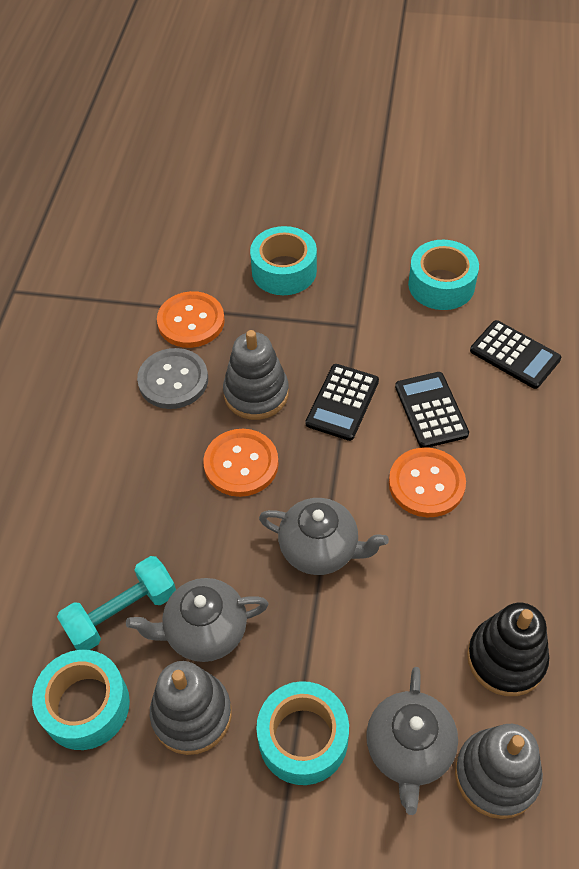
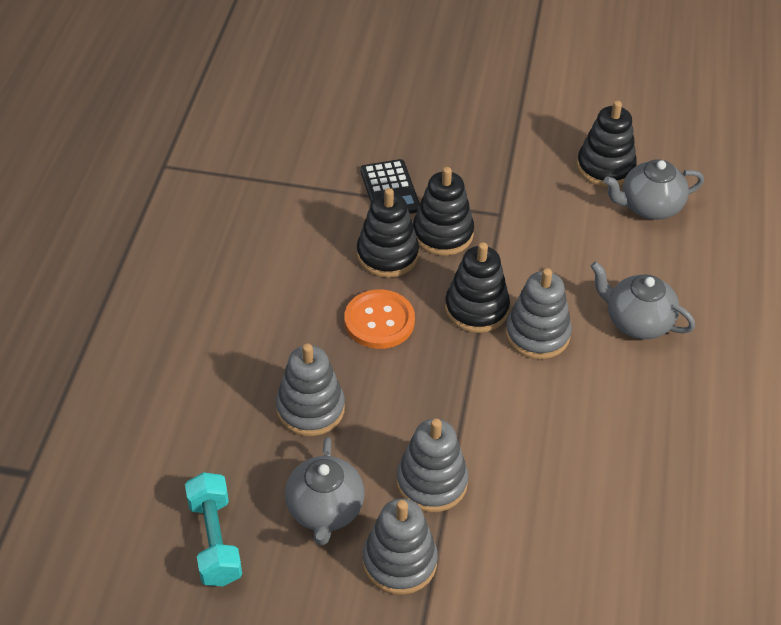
black calculator: [306,364,379,441] [395,372,469,448] [470,320,561,389] = 3 -> [360,159,420,214] = 1
black stacking toy: [467,603,549,696] = 1 -> [357,188,419,278] [413,167,474,256] [445,242,510,333] [577,101,637,187] = 4
grey button: [137,348,208,409] = 1 -> none = 0
grey stacking toy: [150,661,232,755] [223,330,289,420] [455,724,543,819] = 3 -> [276,344,345,436] [363,498,438,595] [396,419,469,512] [505,268,572,359] = 4
orange button: [157,291,225,348] [203,429,279,497] [389,447,466,517] = 3 -> [344,289,415,349] = 1
turquoise tape: [32,650,130,750] [250,226,317,295] [256,681,349,785] [408,240,479,310] = 4 -> none = 0

